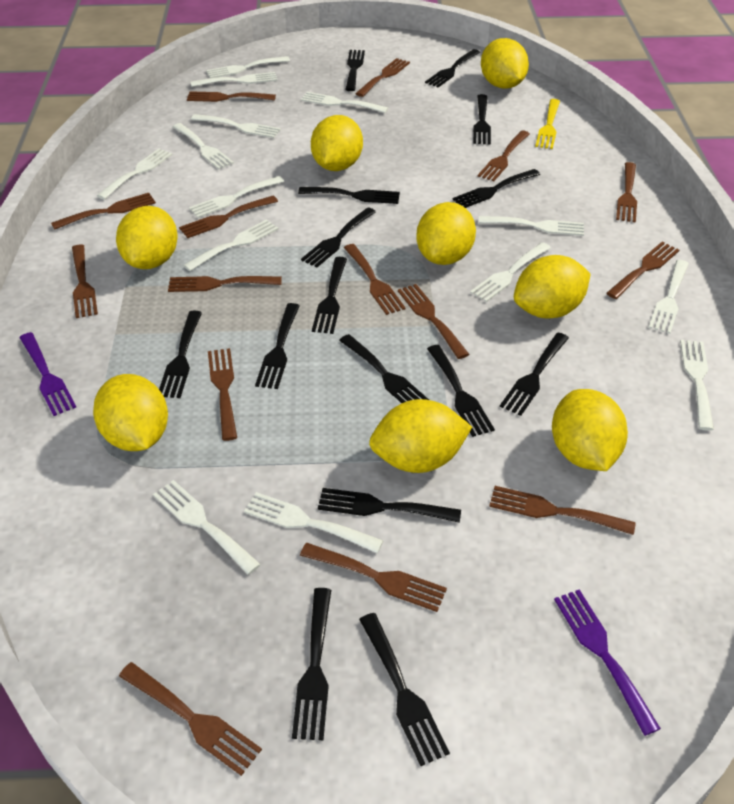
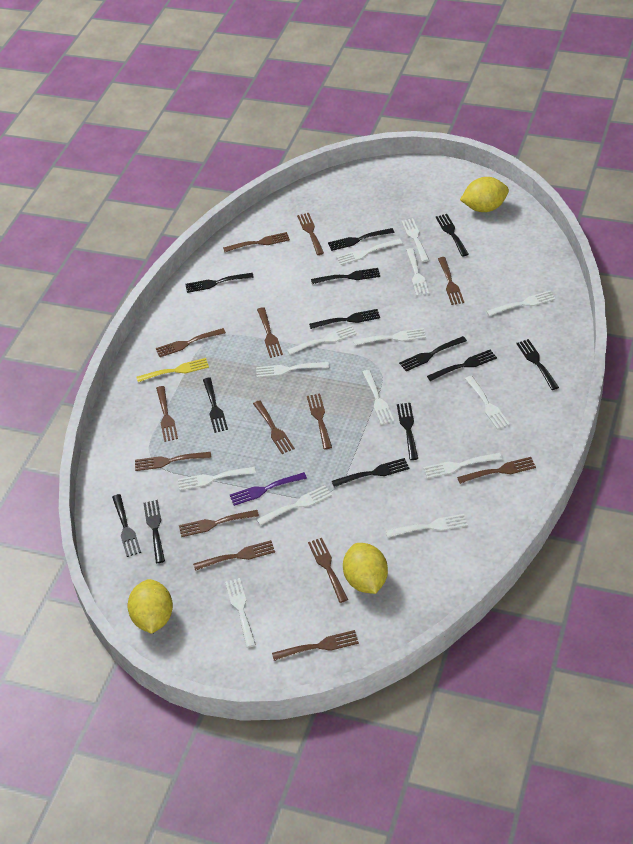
black fork: [159,310,202,398] [255,303,300,389] [292,588,331,740] [298,187,400,204] [301,207,376,267] [312,257,347,334] [318,488,461,523] [339,334,429,403] [345,50,365,91] [359,613,450,766] [425,49,480,87] [427,345,495,437] [452,169,540,208] [473,94,491,145] [500,333,569,416] = 15 -> [112,494,141,557] [143,500,165,563] [186,273,254,293] [203,378,228,433] [309,309,380,329] [311,268,380,284] [328,228,394,251] [332,458,410,487] [397,403,418,460] [399,336,467,371] [427,349,497,381] [435,214,469,257] [516,339,559,390] = 13
brown fork: [51,193,156,230] [72,244,98,318] [119,662,262,776] [168,276,282,292] [179,196,278,238] [187,91,276,102] [208,348,237,441] [300,543,447,612] [344,244,406,315] [355,58,410,97] [398,284,470,359] [478,131,530,181] [489,486,636,535] [606,242,679,299] [616,162,637,222] = 15 -> [135,452,211,471] [156,328,226,357] [156,386,178,442] [179,510,259,537] [193,540,275,571] [223,232,290,252] [253,400,295,454] [257,307,283,358] [272,630,359,661] [297,213,324,255] [307,394,332,450] [308,538,348,603] [438,257,464,305] [457,457,536,484] = 14
purple fork: [19,332,76,416] [554,589,661,736] = 2 -> [230,472,307,506] = 1
yellow lemon: [93,374,168,451] [116,206,178,269] [311,115,363,171] [369,399,472,473] [416,202,476,265] [481,38,529,88] [514,255,591,319] [552,389,628,471] = 8 -> [127,579,173,634] [343,543,388,594] [460,177,509,212] = 3

